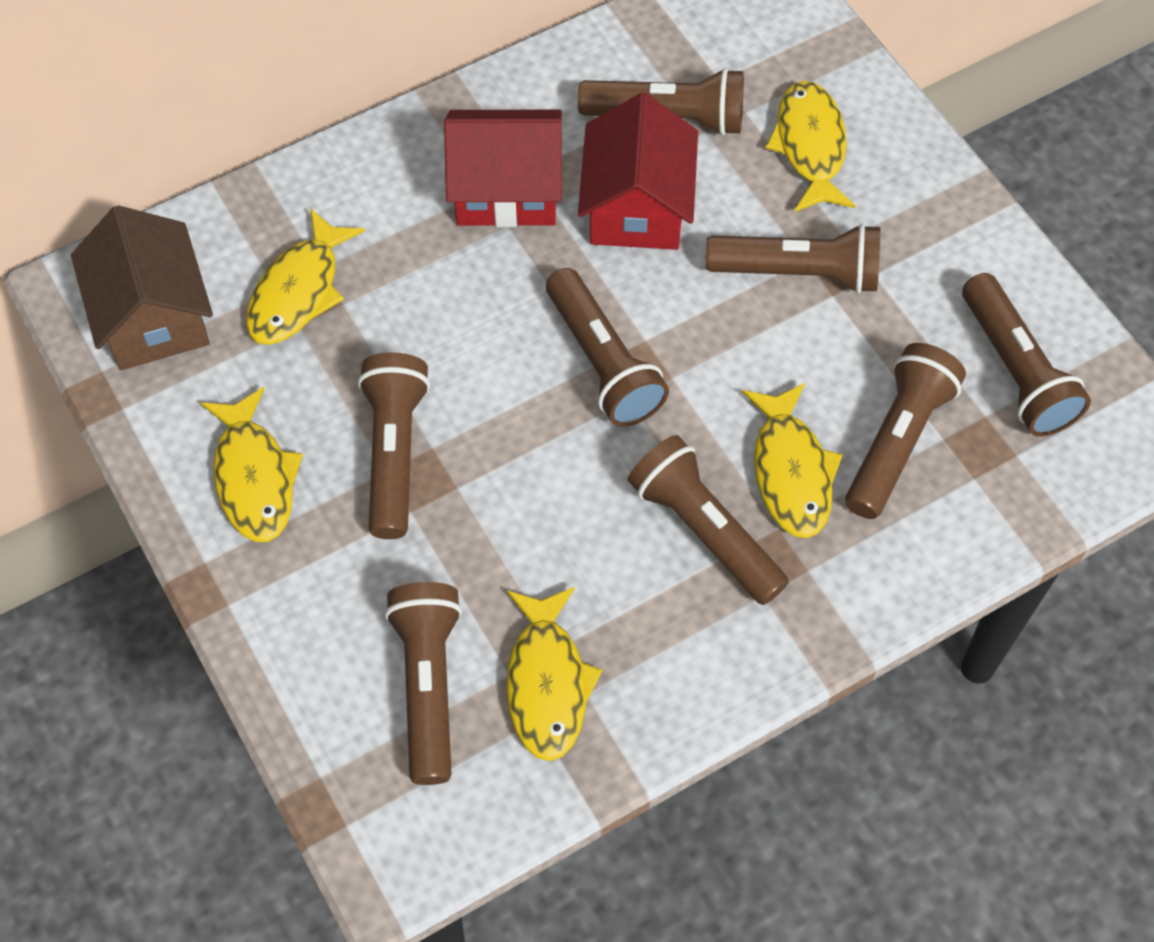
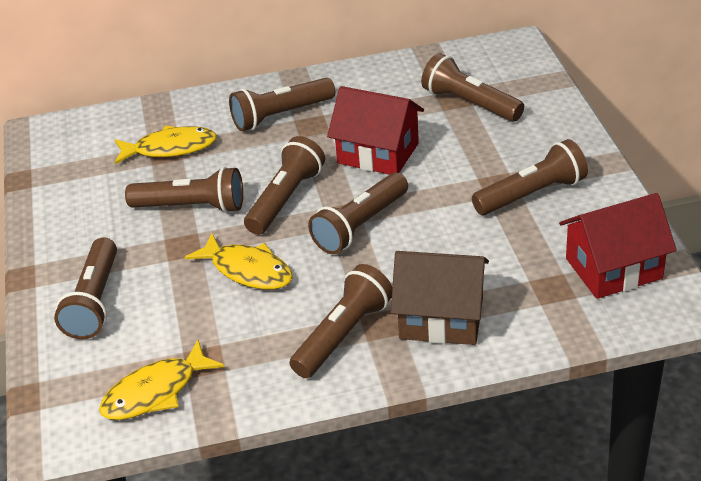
yellow fish: [201,387,303,542] [246,209,365,345] [506,587,602,761] [742,383,843,538] [765,81,855,212] = 5 -> [99,340,225,420] [115,125,217,164] [185,233,293,289] = 3

